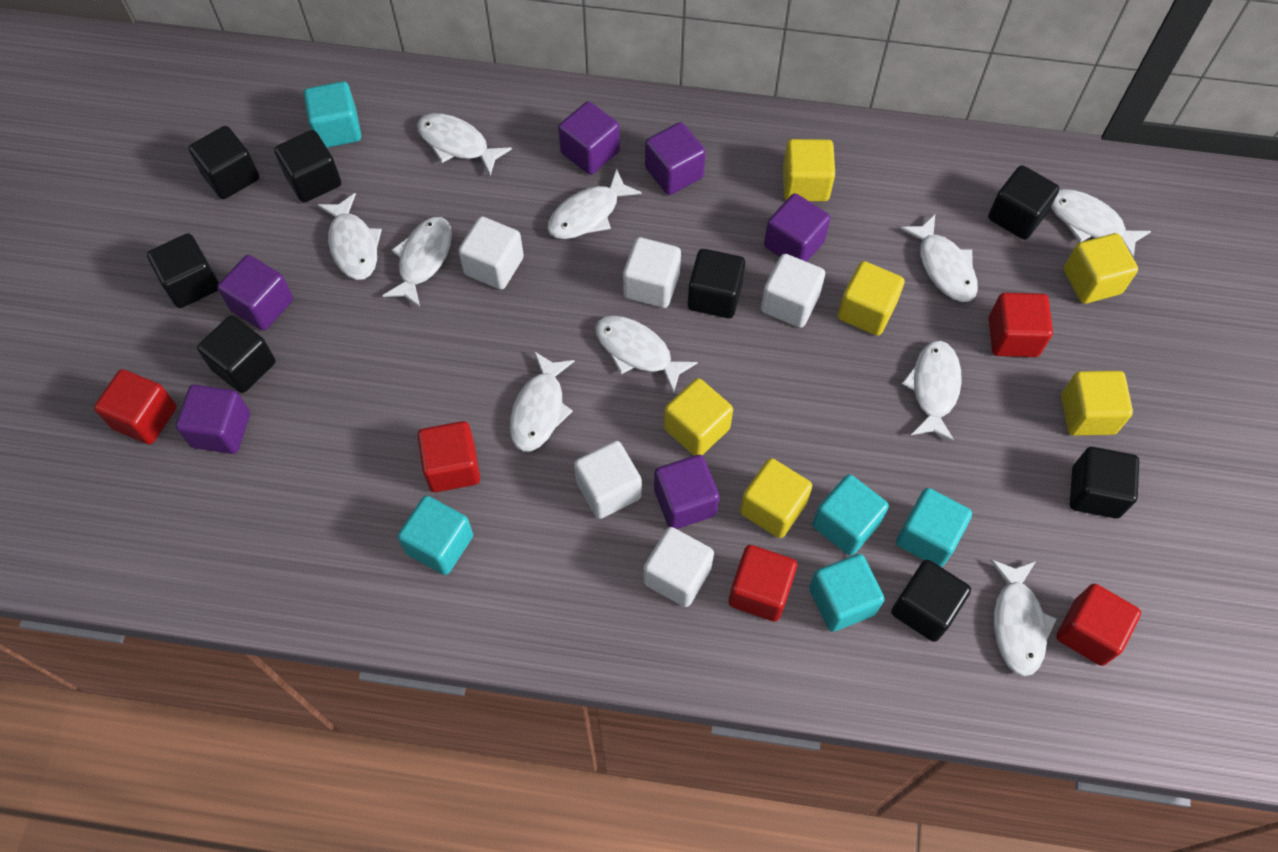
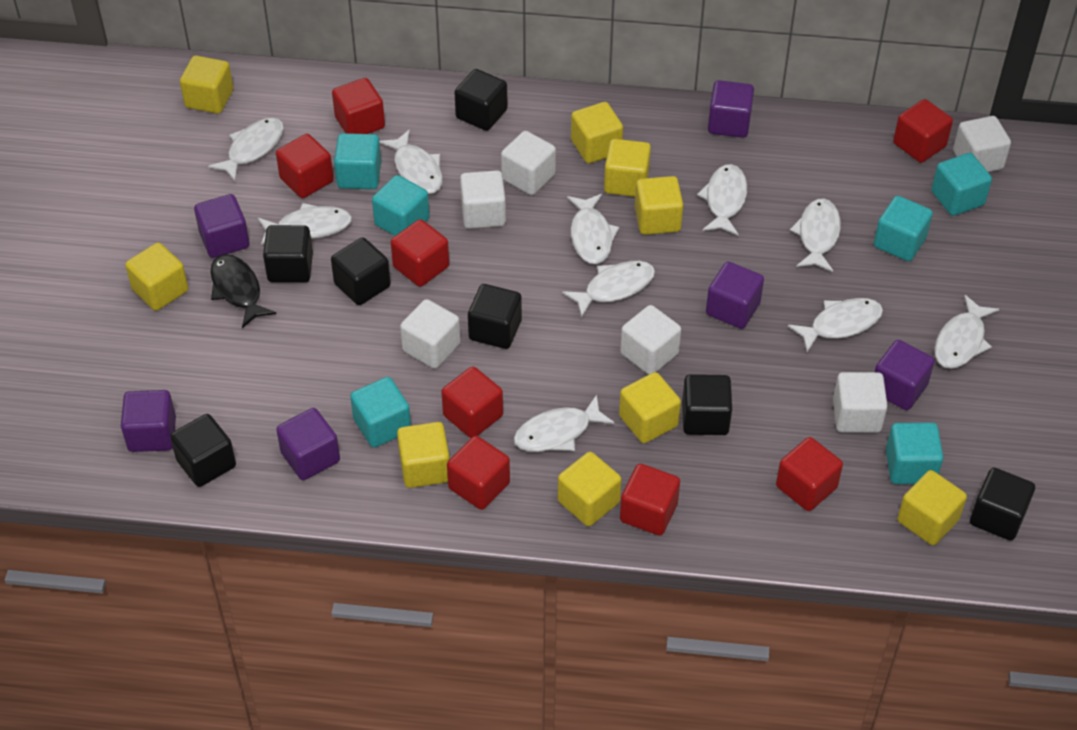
black cube: [147,233,219,308] [188,126,259,199] [197,315,275,393] [274,130,341,203] [688,249,745,318] [891,560,971,642] [988,165,1059,240] [1070,447,1139,518] = 8 -> [170,414,236,487] [263,225,313,283] [331,237,391,305] [454,69,507,131] [468,284,522,349] [682,374,732,435] [970,468,1035,541] = 7
black fish: none = 0 -> [210,254,276,328] = 1
red cube: [94,369,177,444] [417,421,480,492] [728,545,797,622] [989,293,1053,357] [1056,584,1141,666] = 5 -> [276,134,333,198] [332,78,385,134] [391,219,449,287] [441,366,503,438] [447,436,510,510] [620,464,680,536] [776,437,843,511] [893,99,953,163] = 8
turquoise cube: [303,81,361,148] [397,496,473,575] [809,554,885,632] [812,474,889,556] [896,488,972,567] = 5 -> [334,133,381,189] [350,377,411,448] [372,175,430,236] [874,196,933,261] [886,423,943,484] [931,153,992,216] = 6
white cube: [458,216,524,290] [574,441,642,519] [623,237,681,308] [643,527,714,607] [761,254,825,328] = 5 -> [400,299,461,369] [460,170,506,229] [501,131,556,195] [620,305,681,374] [833,372,888,433] [953,116,1011,172] = 6
yellow cube: [664,378,733,456] [740,458,812,538] [783,139,835,202] [837,261,905,336] [1061,371,1133,436] [1064,233,1138,304] = 6 -> [125,243,188,311] [180,55,233,114] [397,422,450,488] [558,452,621,526] [571,102,623,163] [604,139,651,197] [619,372,681,443] [635,176,683,235] [897,470,967,545] = 9

